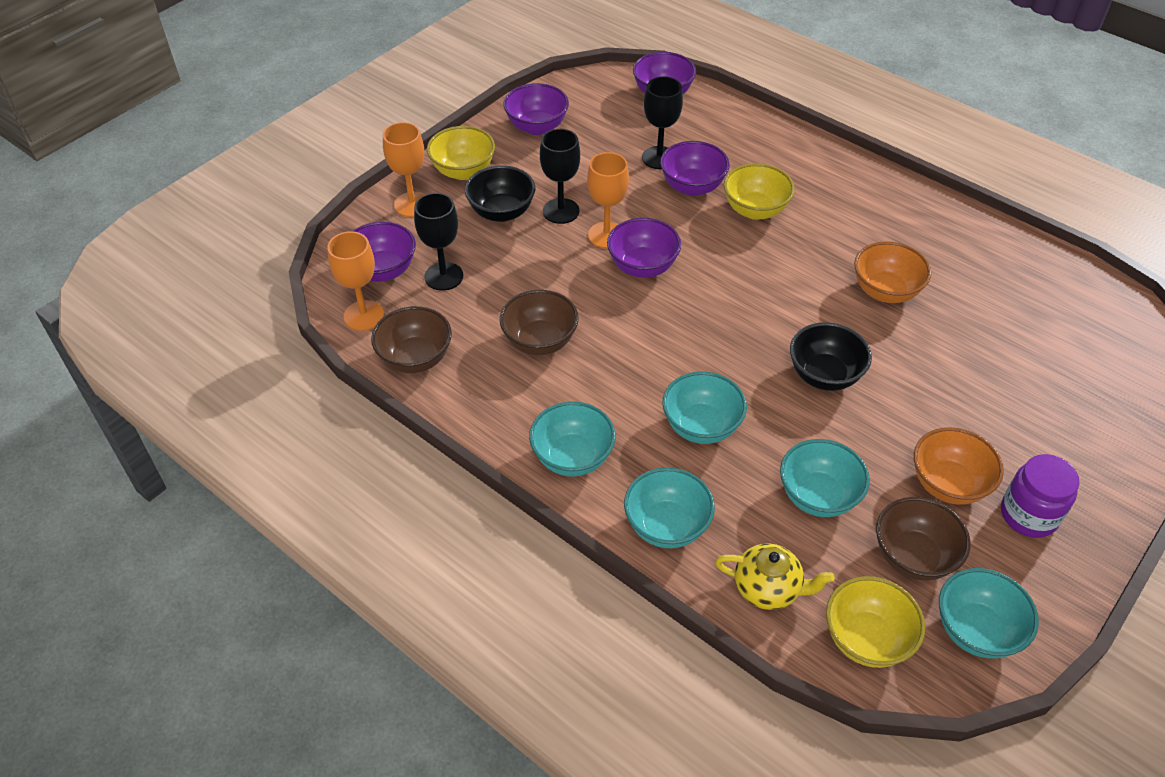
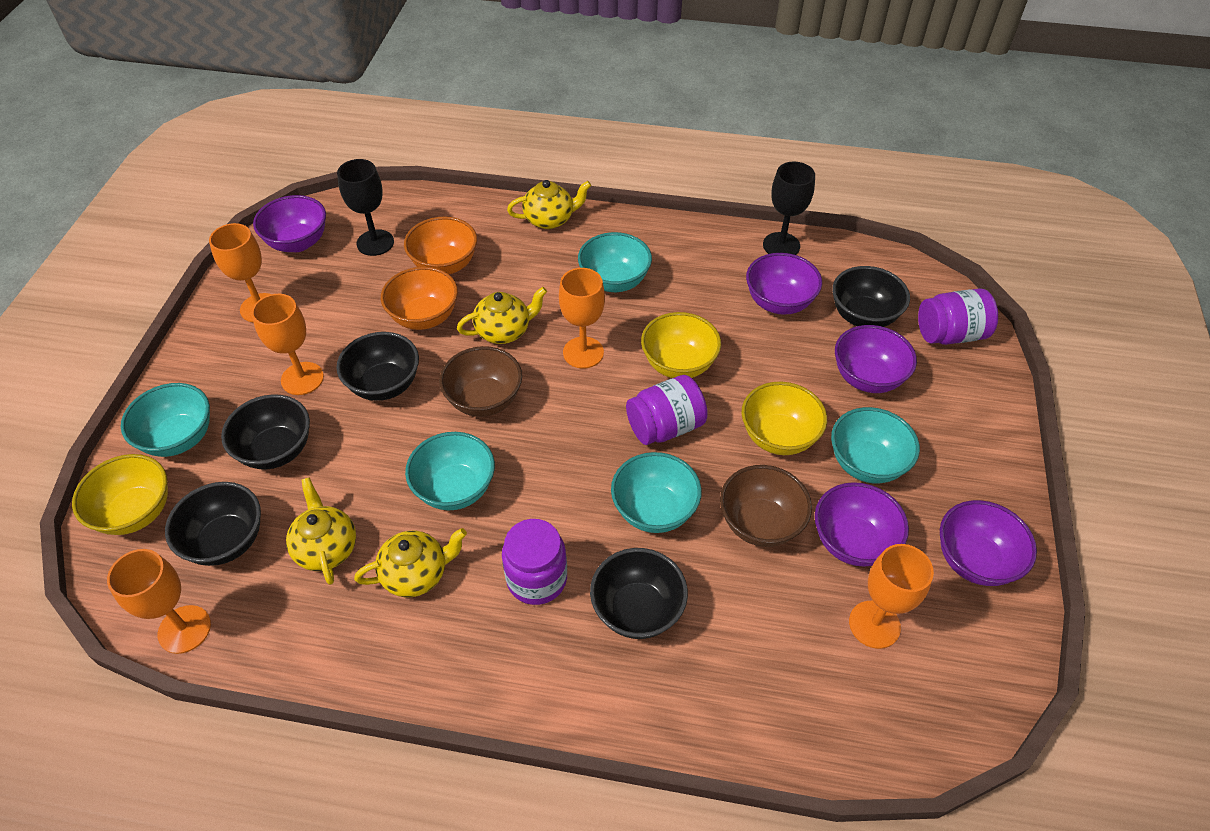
black bowl: [465,165,535,222] [790,322,872,391] = 2 -> [165,482,261,566] [221,394,310,470] [336,332,419,401] [590,548,688,639] [832,266,910,327] = 5
black goblet: [414,193,463,291] [540,129,580,224] [642,77,683,169] = 3 -> [337,159,394,256] [763,162,815,255] = 2
brown bowl: [371,306,452,373] [500,290,579,355] [876,497,970,580] = 3 -> [439,346,522,417] [720,465,812,547] = 2
orange goblet: [327,231,384,331] [383,122,426,217] [587,152,629,248] = 3 -> [107,549,211,654] [209,223,271,322] [252,294,324,395] [559,268,605,369] [849,544,934,649] = 5
purple jar: [1001,454,1079,538] = 1 -> [502,519,567,605] [626,375,708,445] [918,288,998,345] = 3
yellow teapot: [715,543,834,610] = 1 -> [286,477,356,585] [354,528,467,597] [457,287,547,344] [507,180,591,229] = 4

